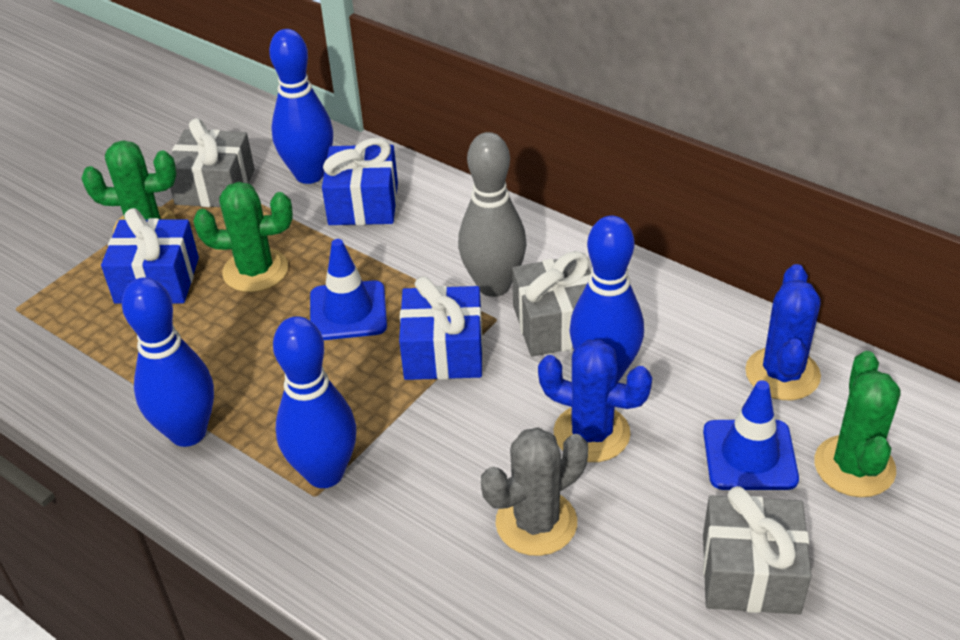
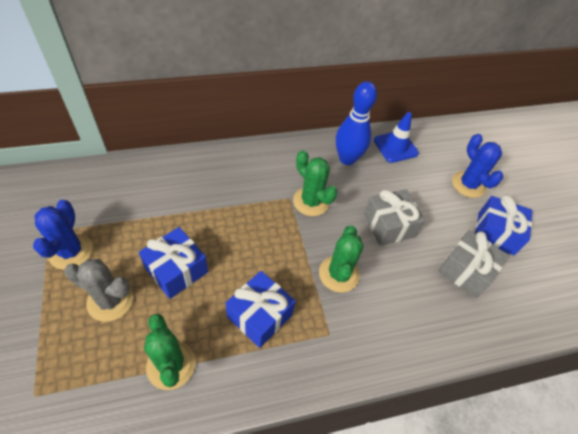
blue bowling pin: [122,277,214,447] [269,29,333,184] [273,316,356,488] [569,216,644,382] = 4 -> [336,81,377,165] = 1
blue traffic cone: [310,239,387,340] [703,380,799,490] = 2 -> [374,112,419,163] = 1
grey bowling pin: [458,132,527,297] = 1 -> none = 0
grey gift: [170,118,255,207] [512,251,591,356] [703,486,812,614] = 3 -> [364,189,425,246] [438,230,509,298] = 2

